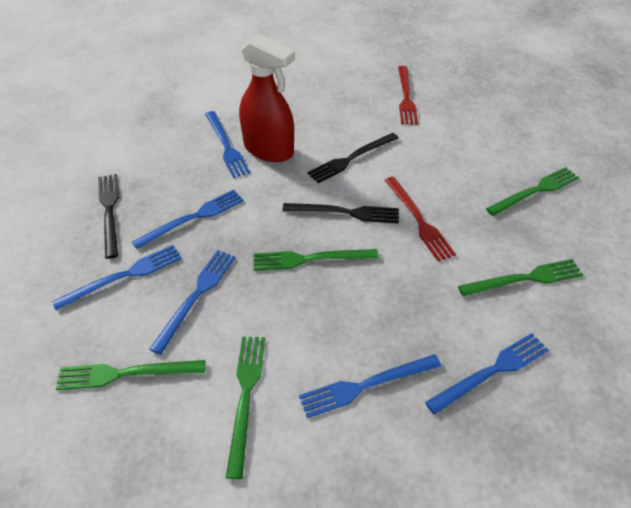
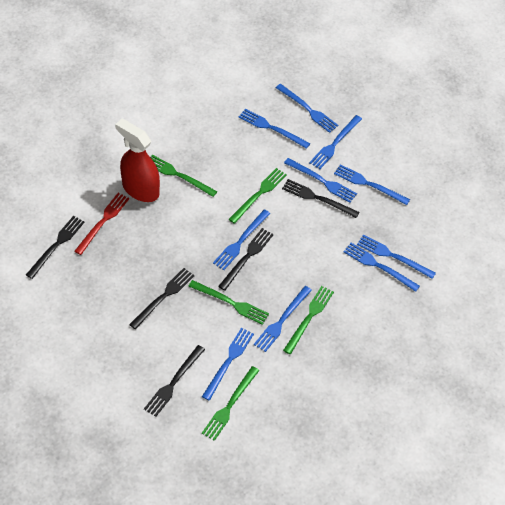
black fork: [98,174,119,259] [282,203,399,224] [307,133,399,183] = 3 -> [26,216,85,279] [129,268,195,329] [144,345,205,417] [218,228,274,291] [282,179,359,218] = 5
blue fork: [52,245,182,310] [132,190,244,249] [149,250,236,355] [205,111,250,178] [299,354,441,418] [425,333,549,415] = 6 -> [202,328,254,401] [213,209,271,270] [238,109,310,149] [254,286,312,352] [276,84,338,133] [284,158,357,203] [309,115,362,169] [334,164,410,205] [343,243,420,292] [357,235,436,279] = 10
red fork: [385,177,456,261] [398,66,418,125] = 2 -> [75,193,129,255] = 1

